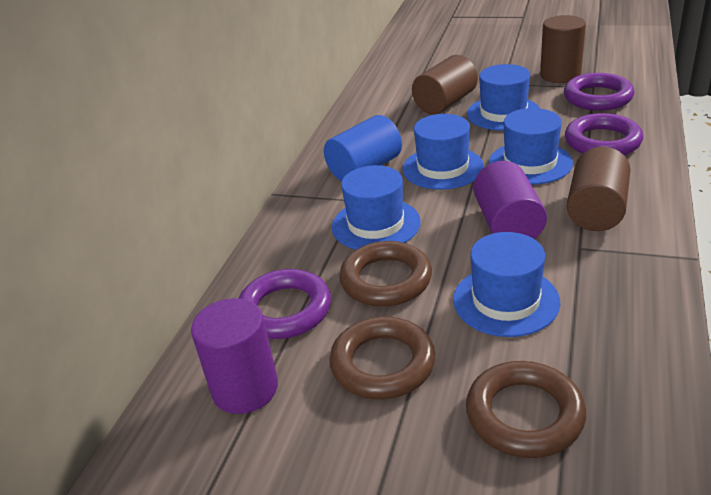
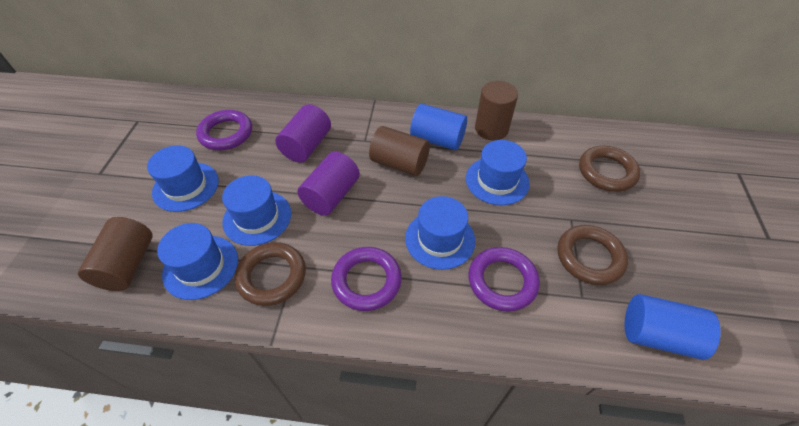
blue cylinder: [324,115,402,181] = 1 -> [410,104,467,150] [625,294,721,360] = 2

